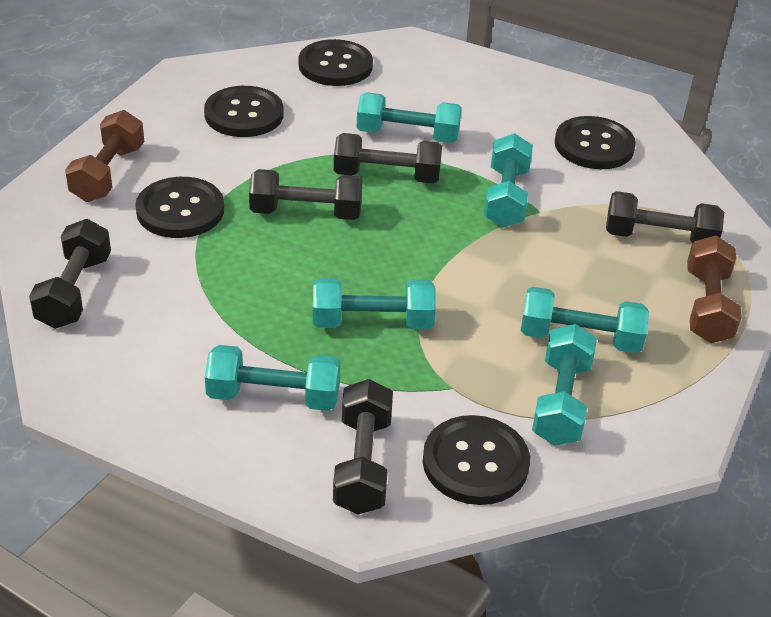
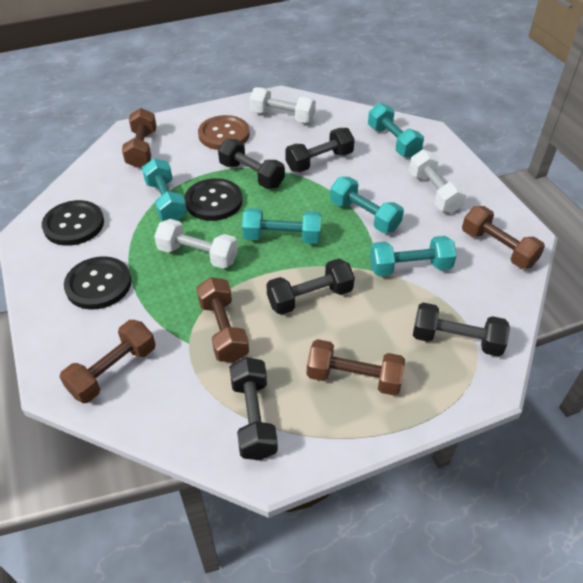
black button: [135,177,224,238] [204,86,283,137] [299,39,373,86] [423,415,530,505] [555,116,636,169] = 5 -> [42,200,104,246] [64,256,132,310] [185,178,242,221] = 3
brown button: none = 0 -> [198,115,250,150] = 1
brown dumbbell: [65,110,144,202] [687,235,742,343] = 2 -> [60,320,156,403] [122,108,157,168] [197,277,249,362] [307,339,405,396] [462,206,545,269] = 5
turquoise dumbbell: [205,345,341,411] [313,278,436,330] [356,92,462,143] [484,133,533,228] [521,287,649,353] [532,324,597,446] = 6 -> [142,158,187,221] [242,208,321,244] [330,177,404,233] [368,103,424,158] [370,236,457,276] = 5
white dumbbell: none = 0 -> [154,219,238,269] [250,87,316,123] [409,150,467,213] = 3

